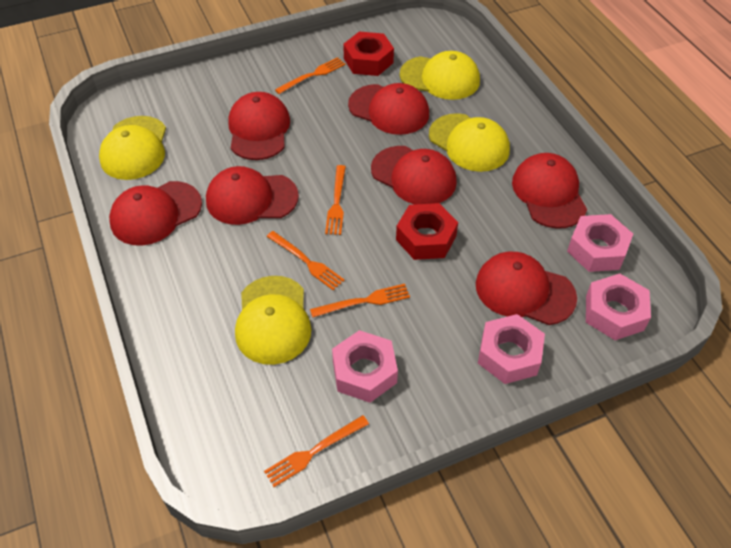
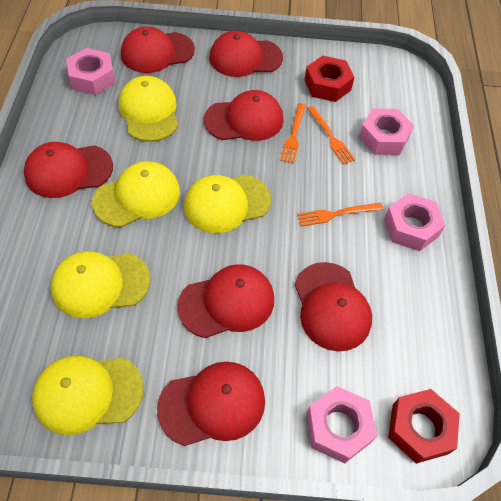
orange fork: [264,415,369,487] [267,231,345,290] [275,57,346,94] [310,284,410,318] [325,165,346,235] = 5 -> [280,103,306,163] [297,203,383,227] [307,106,355,165] = 3
yellow cap: [99,116,166,180] [235,276,311,365] [399,51,480,100] [429,113,510,172] = 4 -> [32,356,144,435] [51,251,151,318] [92,161,180,227] [119,76,178,142] [184,175,271,233] = 5

